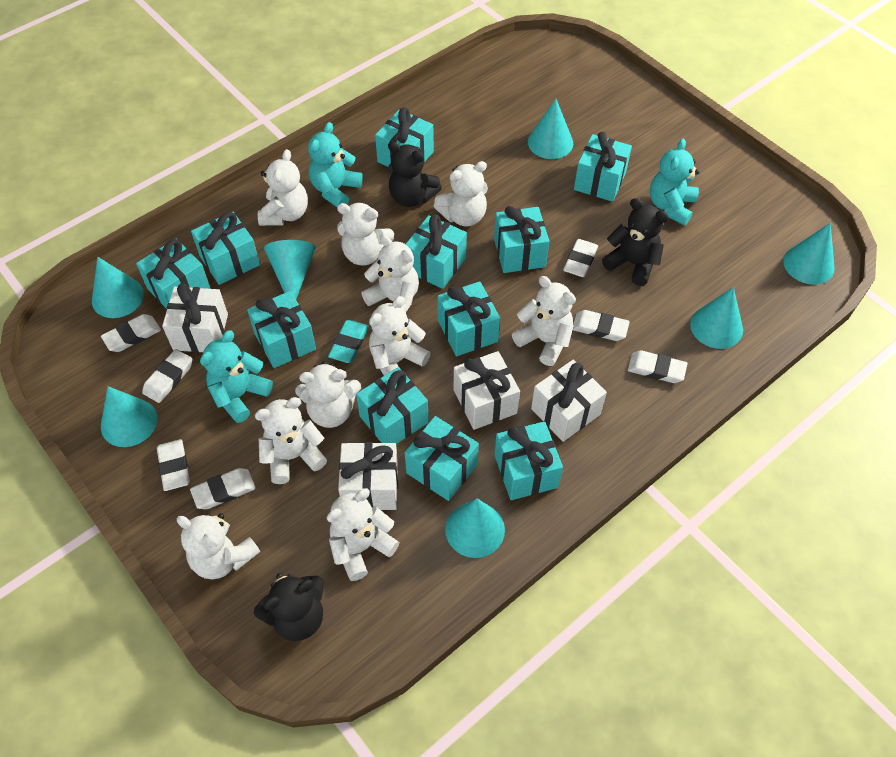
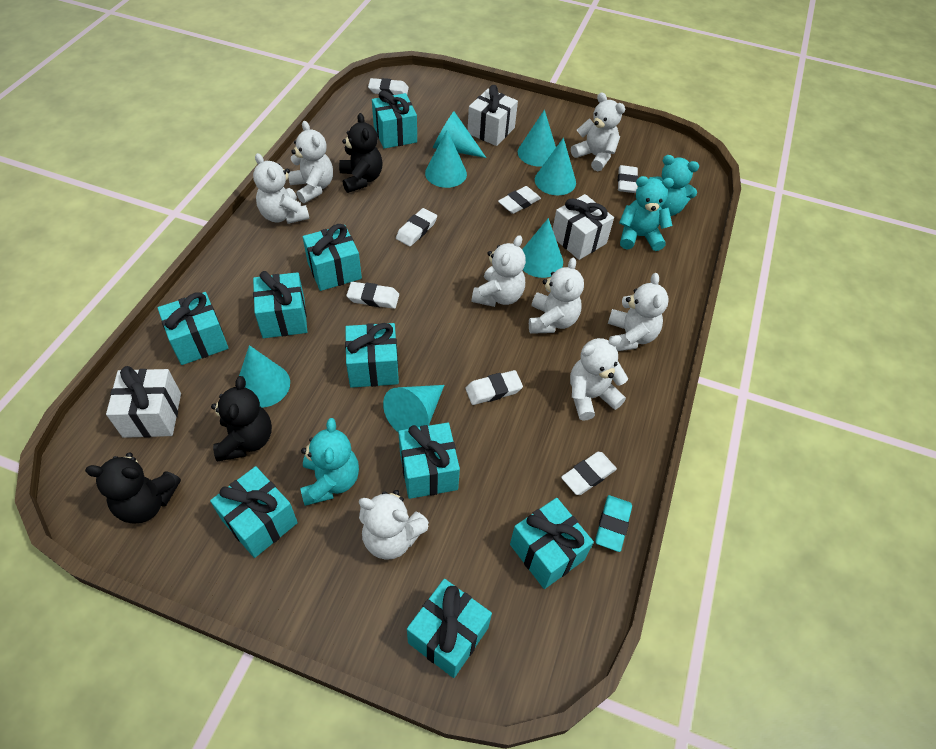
turquoise gift: [136,239,211,309] [191,212,260,285] [247,291,316,368] [356,367,429,444] [375,107,434,167] [405,416,479,501] [406,214,467,289] [437,281,500,356] [494,206,549,273] [494,421,563,500] [574,132,632,202] = 11 -> [158,292,229,365] [210,466,298,558] [253,271,307,338] [303,224,362,291] [345,323,399,388] [372,90,417,149] [399,423,460,499] [407,579,492,678] [510,498,594,589] = 9
white gift: [162,283,228,353] [338,442,398,510] [454,351,520,430] [531,360,607,442] = 4 -> [106,366,181,438] [468,85,518,146] [553,194,614,260] = 3
white teddy bear: [176,513,260,579] [255,397,327,484] [258,149,308,226] [295,361,361,428] [327,488,399,581] [337,203,394,266] [361,235,419,312] [369,296,430,376] [434,161,488,226] [512,276,576,366] = 10 -> [253,153,309,224] [288,121,333,203] [359,490,429,560] [472,235,526,307] [529,258,584,334] [570,335,628,421] [571,92,625,171] [608,273,669,351] = 8

